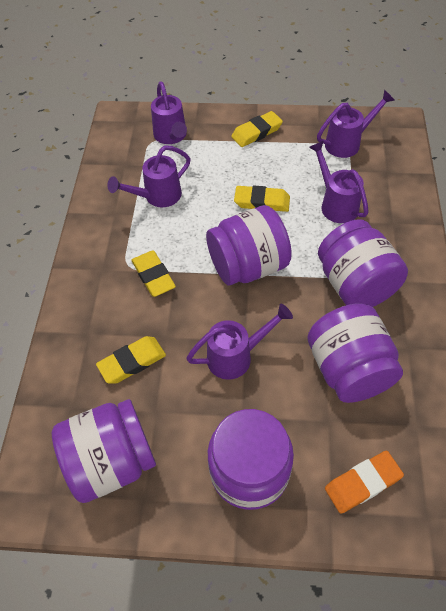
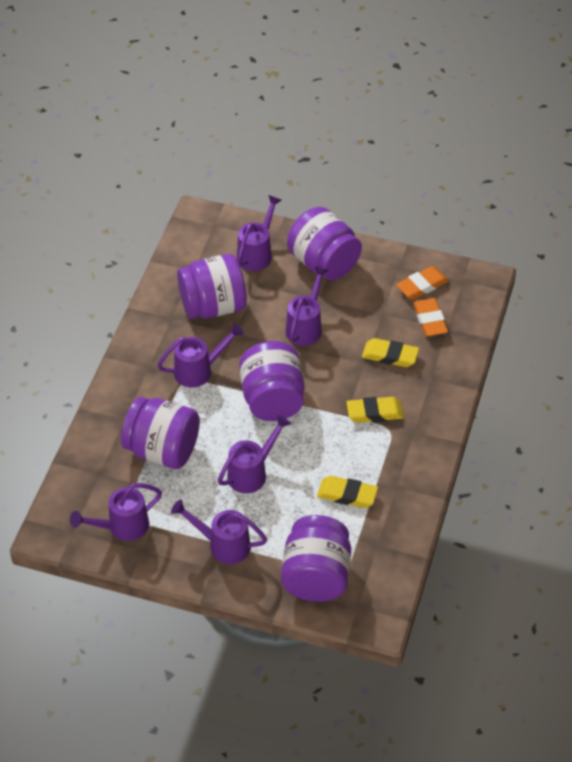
orange eraser: [325,451,404,514] = 1 -> [396,266,449,300] [413,298,448,337] = 2
purple watering can: [107,145,191,207] [151,81,187,144] [186,304,293,380] [309,141,369,223] [317,90,395,158] = 5 -> [70,483,162,541] [157,323,244,388] [171,499,267,564] [218,415,291,493] [237,195,281,271] [285,266,329,346] = 6
yellow eraser: [96,336,166,384] [132,250,176,297] [231,111,283,147] [234,185,290,212] = 4 -> [317,476,378,508] [346,397,404,423] [362,338,419,367] = 3

